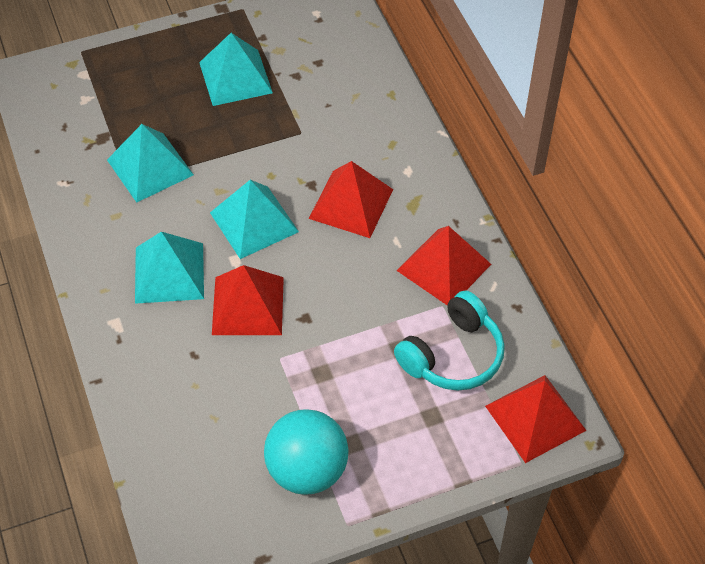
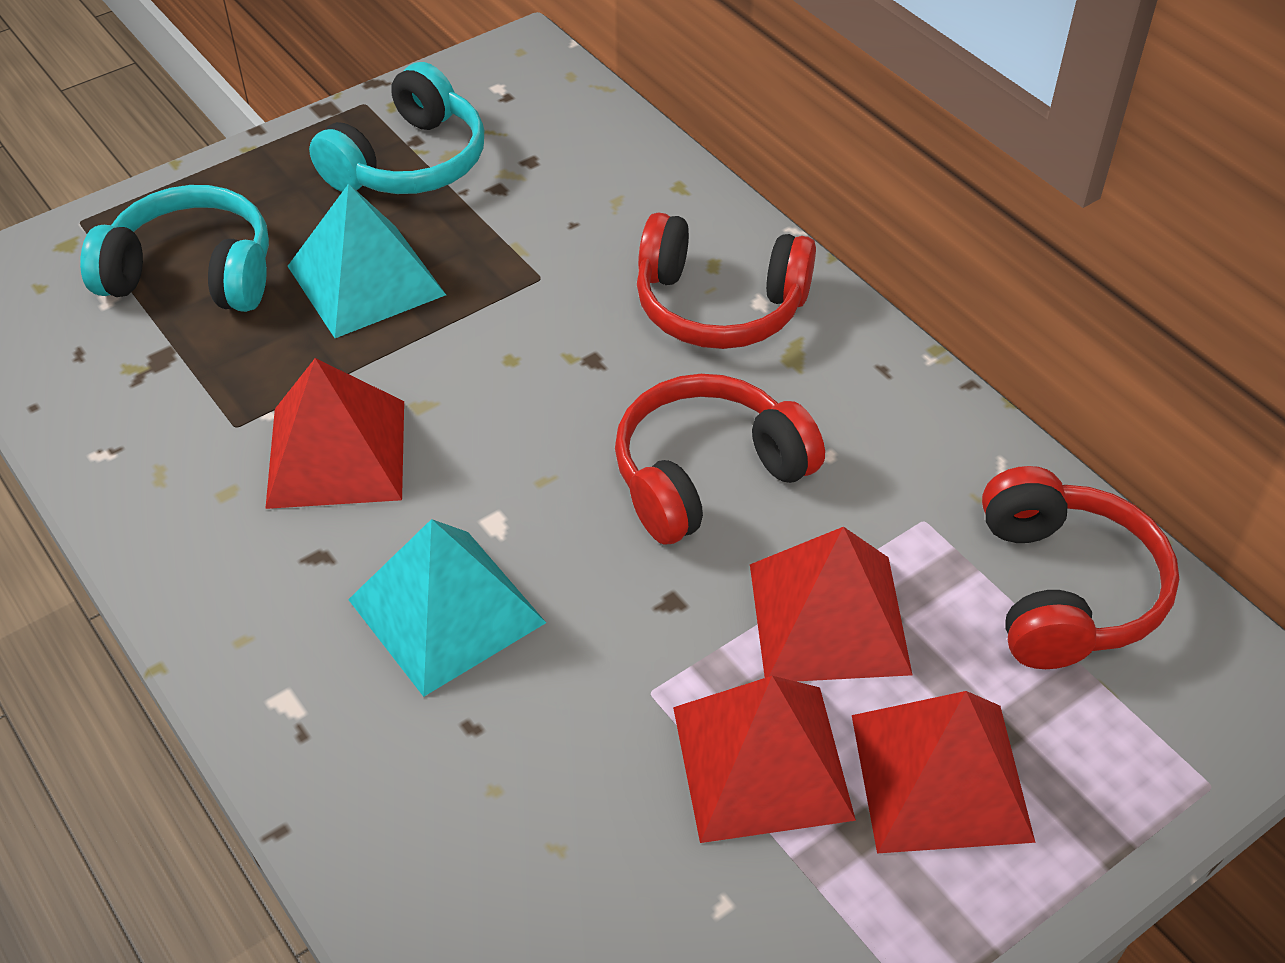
red headphones: none = 0 -> [615,374,825,545] [637,212,816,349] [982,466,1179,669] = 3
turquoise ball: [264,409,349,495] = 1 -> none = 0
turquoise headphones: [394,290,505,391] = 1 -> [80,185,269,312] [309,62,484,194] = 2
turquoise pyramid: [107,124,194,203] [135,232,204,304] [199,33,273,106] [210,180,299,259] = 4 -> [288,183,446,338] [348,519,546,697] = 2

